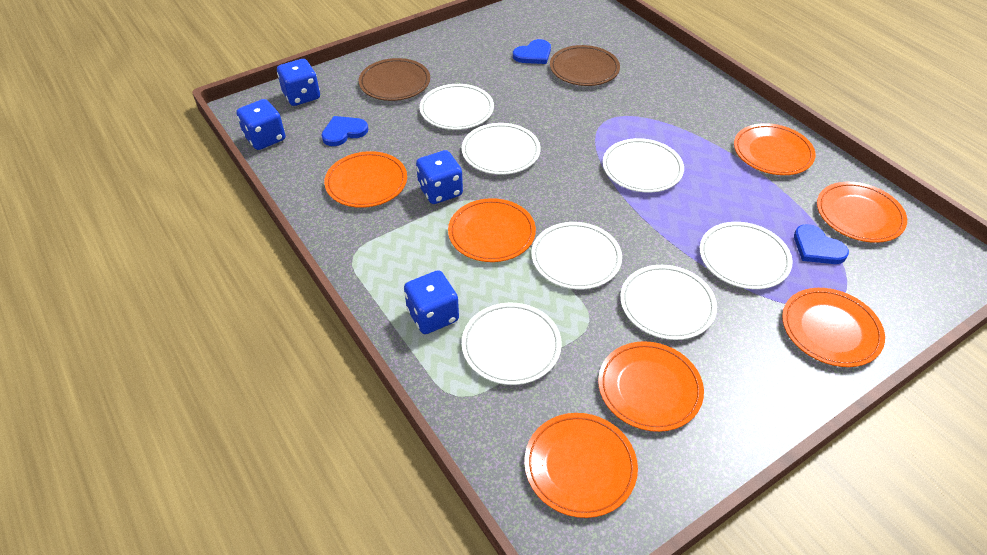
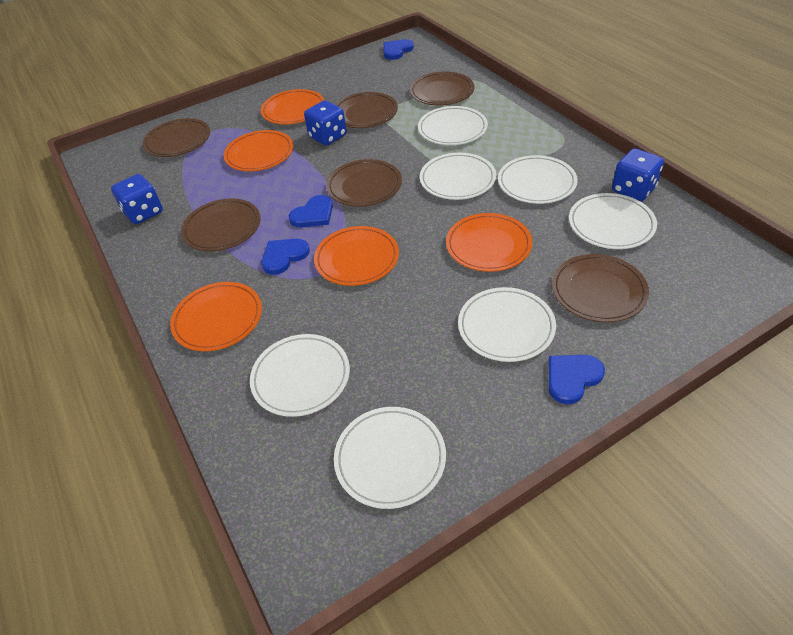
blue dice: [236,99,286,150] [277,59,320,106] [404,270,459,334] [416,150,463,204] = 4 -> [111,174,163,224] [304,100,347,146] [612,148,664,201] = 3
blue heart: [321,116,368,146] [513,39,551,64] [794,224,849,264] = 3 -> [262,239,310,275] [289,195,333,227] [383,39,414,60] [548,355,605,404] = 4
brown plate: [359,58,430,101] [550,45,620,86] = 2 -> [143,118,210,157] [181,198,261,251] [326,159,402,207] [335,92,398,128] [410,72,474,106] [552,254,649,322] = 6
orange plate: [324,151,407,208] [448,198,536,262] [524,413,638,518] [598,341,704,432] [734,123,816,175] [782,288,885,367] [817,182,907,243] = 7 -> [170,282,262,351] [224,130,293,171] [261,89,324,124] [314,226,399,286] [446,213,532,272] = 5

